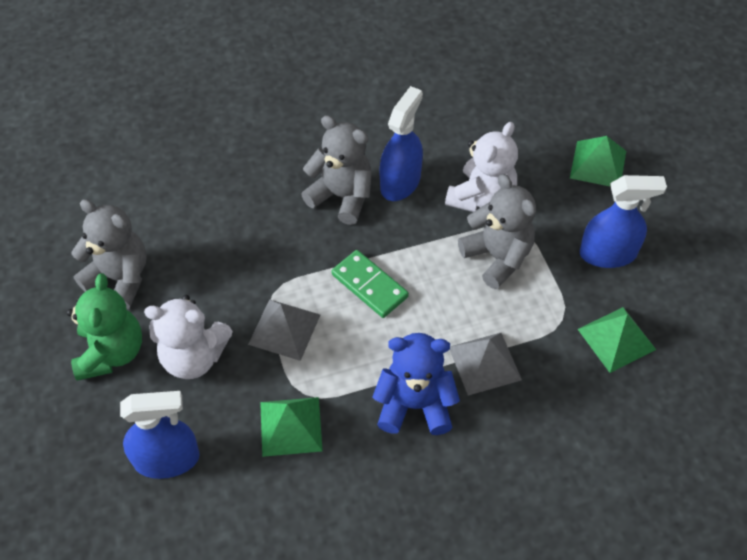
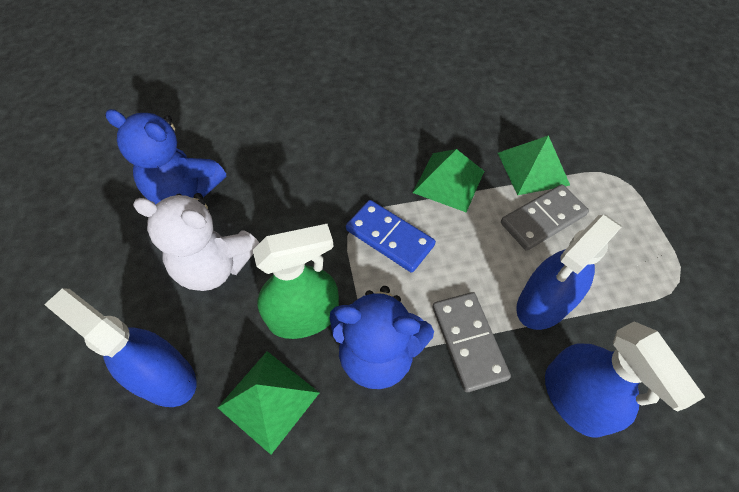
blue domino: none = 0 -> [346,200,436,273] = 1
blue teddy bear: [373,333,460,435] = 1 -> [105,109,226,204] [330,286,434,389] = 2
green domino: [332,250,409,318] = 1 -> none = 0
green spray bottle: none = 0 -> [253,224,339,339] = 1
green teddy bear: [67,273,142,381] = 1 -> none = 0
grey domino: none = 0 -> [433,292,511,392] [501,184,589,251] = 2
grey pyramid: [248,299,320,361] [450,333,522,395] = 2 -> none = 0
grey teddy bear: [71,199,147,309] [301,115,372,225] [458,174,536,289] = 3 -> none = 0
white teddy bear: [144,295,233,379] [445,122,518,212] = 2 -> [133,193,259,291] = 1

